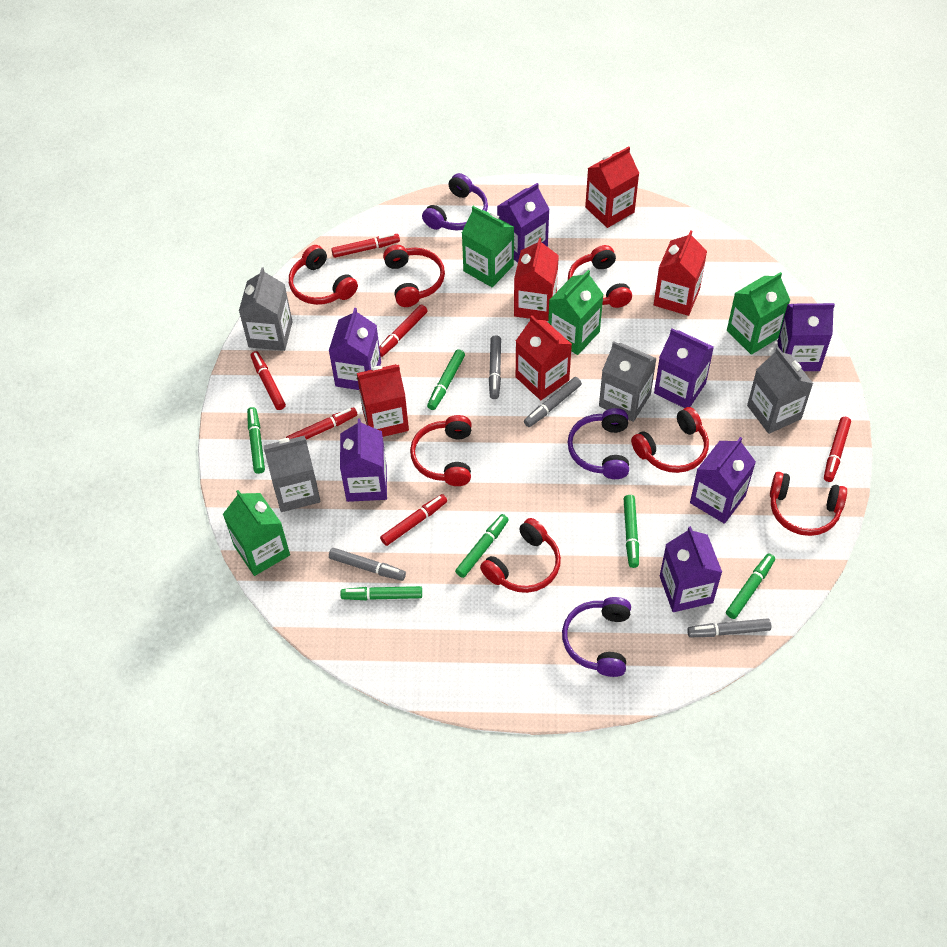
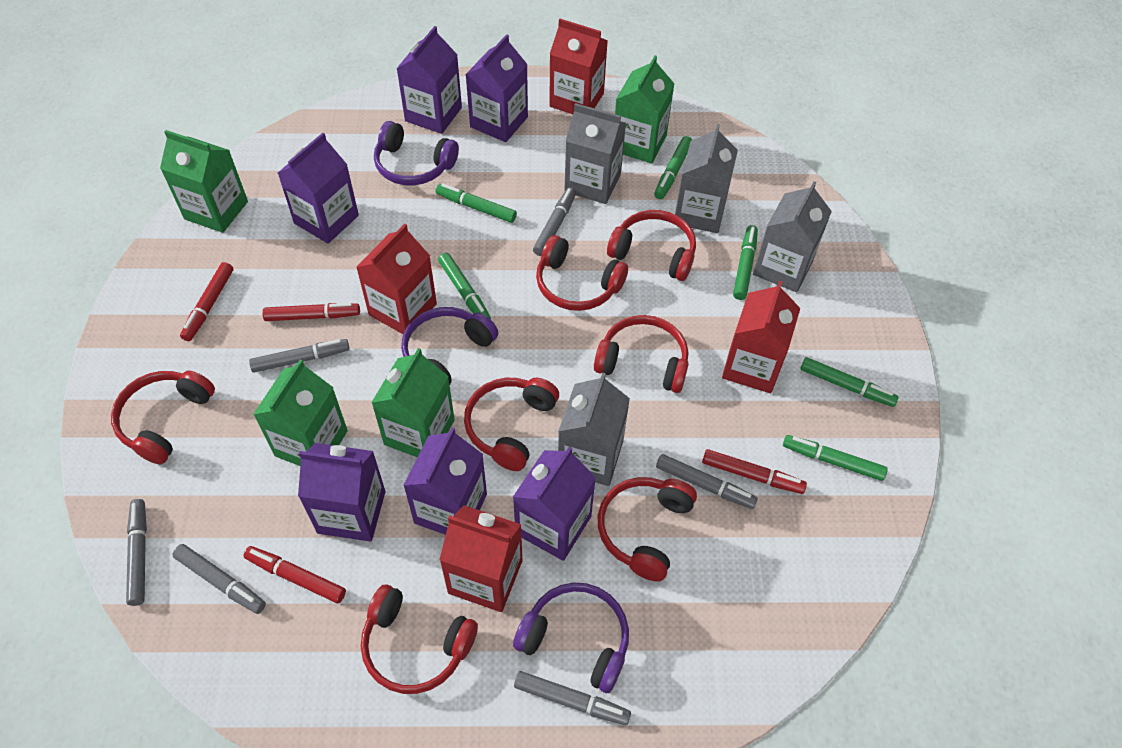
grey marker: [329,548,406,581] [489,335,501,399] [524,377,582,427] [687,618,771,637] = 4 -> [126,499,147,606] [172,544,266,614] [249,339,350,373] [514,671,631,725] [533,187,576,256] [656,454,758,509] = 6
purple carton: [329,308,381,390] [340,418,387,502] [497,183,550,263] [654,329,714,408] [660,526,722,612] [690,437,756,524] [777,303,835,371] = 7 -> [278,133,359,243] [298,443,385,542] [396,26,462,134] [403,427,487,535] [466,34,528,142] [513,446,596,561] = 6
red carton: [357,364,409,437] [514,237,559,321] [516,315,572,400] [585,146,639,228] [654,230,707,316] = 5 -> [356,224,437,334] [439,505,522,612] [549,19,608,114] [722,281,800,393] = 4
red marker: [251,351,286,410] [286,407,357,439] [331,233,400,258] [379,305,428,357] [380,494,447,546] [824,417,851,482] = 6 -> [180,262,233,341] [244,546,346,603] [262,303,360,321] [702,449,807,494] = 4

